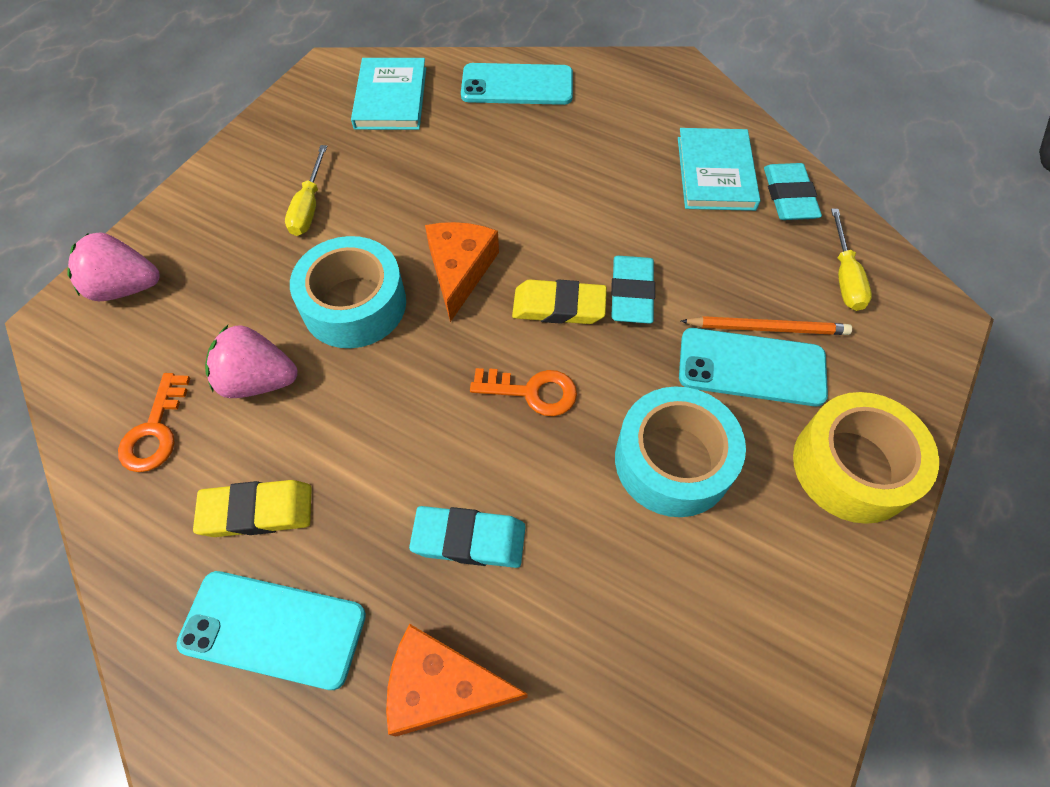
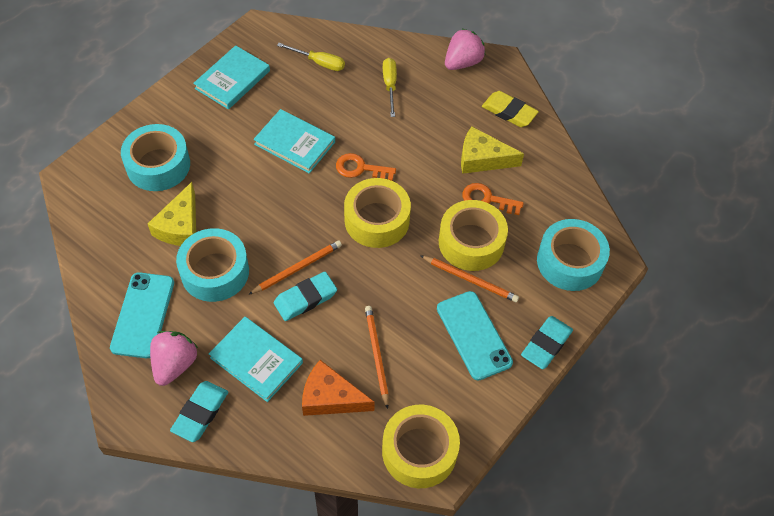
orange cheese: [386,624,528,736] [425,222,499,322] = 2 -> [302,360,375,416] = 1
orange pencil: [681,316,852,335] = 1 -> [248,240,342,295] [365,306,389,409] [420,255,519,302] = 3
turquoise book: [351,58,426,130] [678,128,760,211] = 2 -> [193,45,270,109] [209,317,303,402] [253,109,335,174] = 3
turquoise phone: [176,571,366,690] [461,63,573,105] [679,328,828,406] = 3 -> [110,272,174,358] [437,291,513,381] = 2
turquoise tape: [290,236,406,348] [615,386,746,517] = 2 -> [121,124,190,191] [176,228,249,302] [537,219,610,291] = 3
yellow cheese: none = 0 -> [148,182,196,246] [461,127,524,174] = 2
yellow eraser: [193,480,312,537] [512,280,607,324] = 2 -> [482,91,539,127] = 1
yellow tape: [793,392,939,524] = 1 -> [344,178,411,248] [382,405,460,488] [439,200,508,271] = 3

